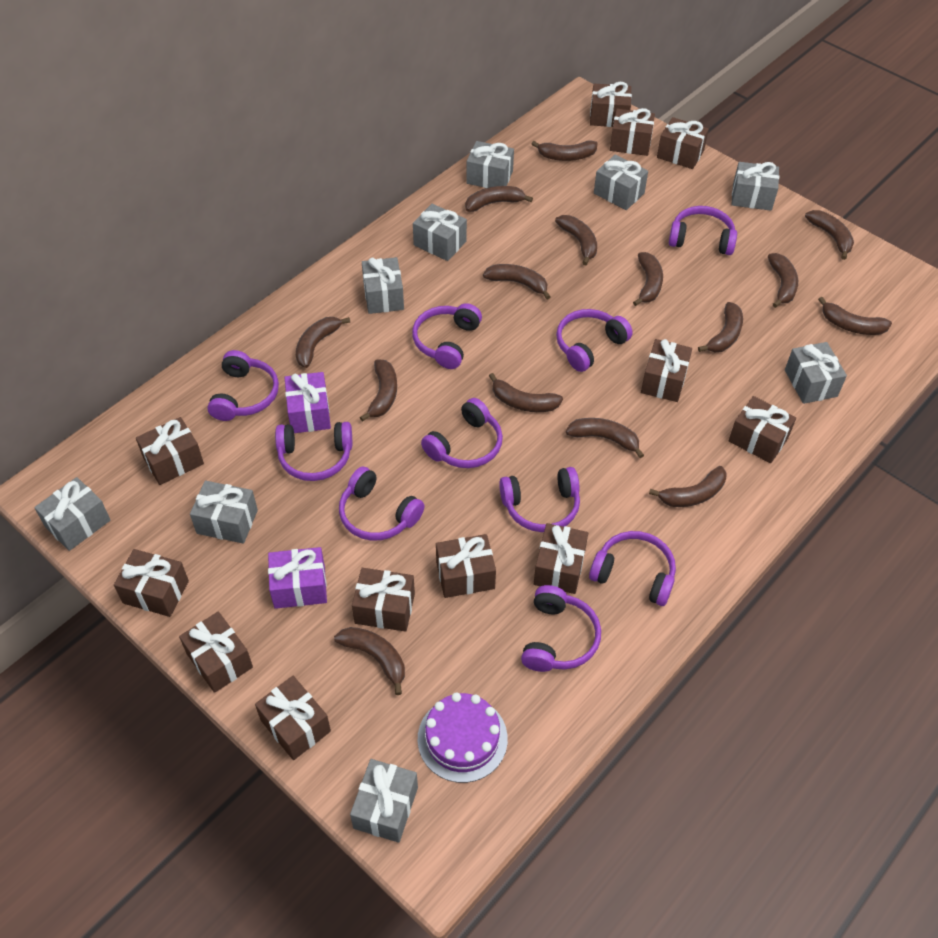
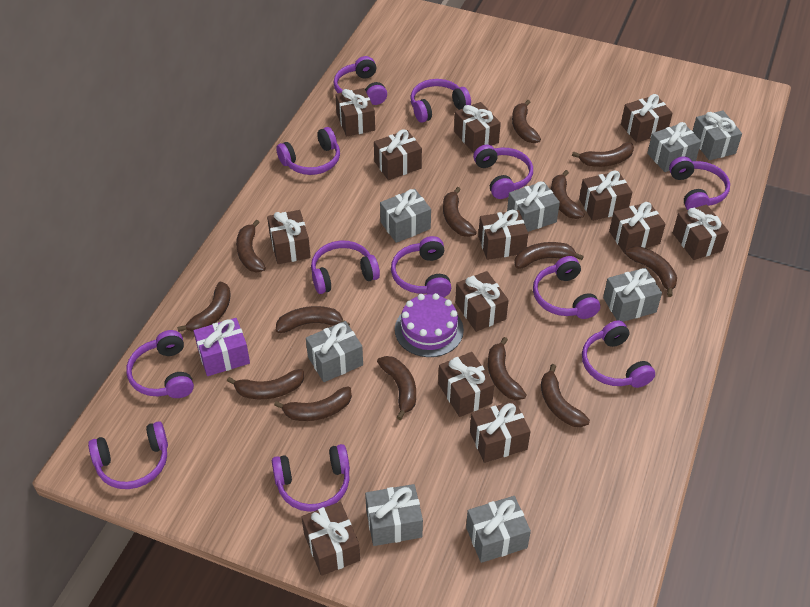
brown banana: [296,317,350,368] [334,627,405,695] [360,360,397,422] [465,186,533,212] [483,264,551,300] [489,373,563,412] [532,140,597,161] [555,215,597,265] [566,418,644,458] [633,252,663,306] [649,466,727,507] [698,302,743,352] [768,253,798,308] [805,210,854,260] [818,297,892,335] = 15 -> [177,282,231,332] [227,369,304,399] [236,219,266,273] [274,386,352,421] [276,306,350,333] [377,356,416,420] [443,187,477,237] [488,337,526,400] [512,100,541,143] [514,242,584,269] [541,364,590,427] [551,170,584,219] [572,142,634,167] [625,246,677,297] = 14
brown gift: [114,549,189,617] [136,417,204,485] [179,612,253,693] [255,676,331,760] [352,568,415,632] [436,534,496,598] [534,523,588,594] [590,82,632,127] [610,108,655,156] [641,339,692,402] [657,117,709,169] [729,396,796,463] = 12 -> [267,210,311,264] [301,502,360,576] [335,88,375,136] [374,129,422,180] [438,352,494,417] [454,102,501,153] [455,271,509,332] [470,401,531,463] [478,210,528,260] [579,170,632,221] [609,202,665,254] [621,94,673,143] [673,204,729,260] = 13
grey gift: [34,477,110,551] [190,481,258,543] [350,759,418,843] [362,257,404,314] [413,204,467,261] [466,141,514,188] [594,154,648,210] [731,162,779,211] [785,342,847,404] = 9 -> [306,321,363,382] [365,484,423,546] [380,189,431,243] [466,496,531,563] [507,181,560,232] [603,268,662,322] [647,122,701,172] [693,111,742,160] = 8
purple gift: [268,547,327,609] [284,372,331,433] = 2 -> [193,318,250,376] = 1
purple headphones: [207,350,279,421] [275,422,352,481] [339,466,425,541] [412,303,482,369] [421,398,503,468] [499,467,580,532] [521,585,601,672] [556,309,633,372] [589,531,676,606] [669,206,737,255] = 10 -> [88,421,168,489] [126,330,194,398] [272,444,350,512] [276,127,340,175] [311,241,380,294] [334,56,387,105] [391,236,451,297] [410,79,471,123] [473,145,533,199] [533,256,600,319] [582,321,655,388] [669,156,730,210] = 12

